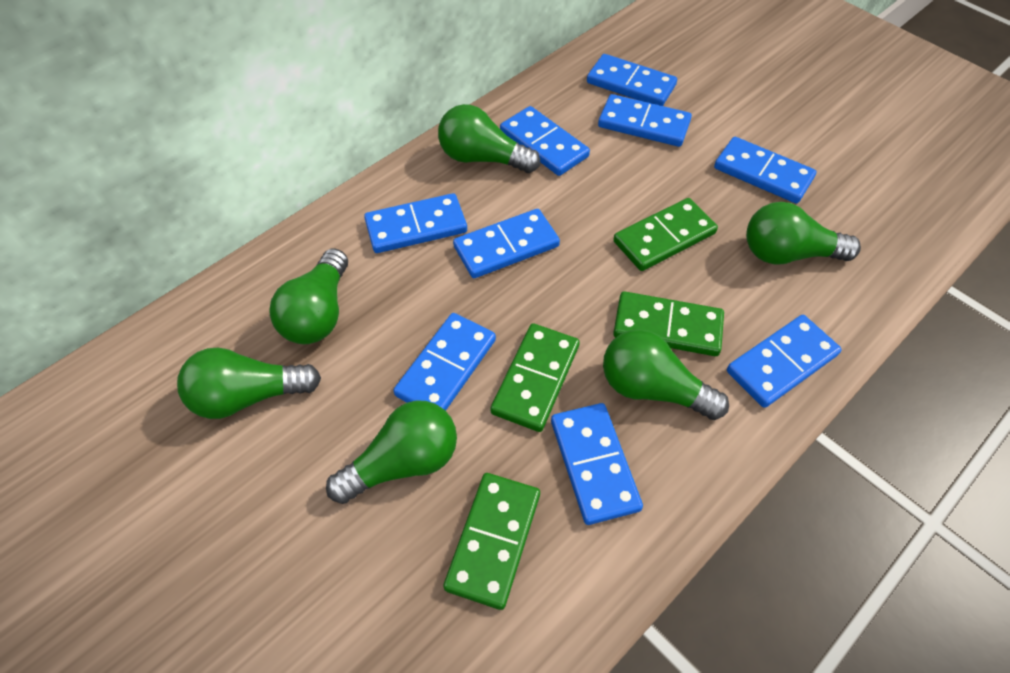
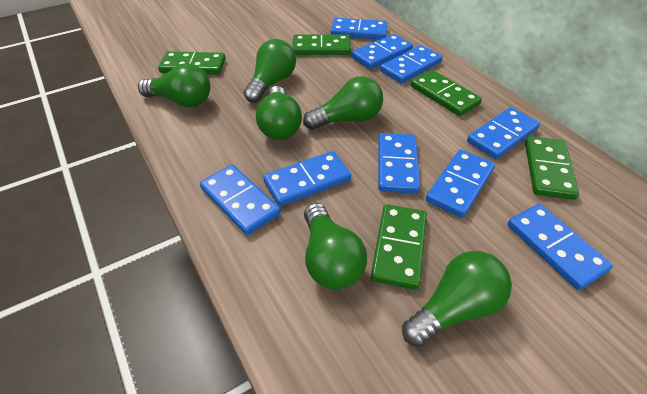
green domino: [443,473,540,610] [490,324,580,432] [613,198,718,271] [613,291,724,356] = 4 -> [158,51,226,75] [292,34,351,55] [371,204,427,290] [411,70,482,116] [525,136,579,200] = 5

